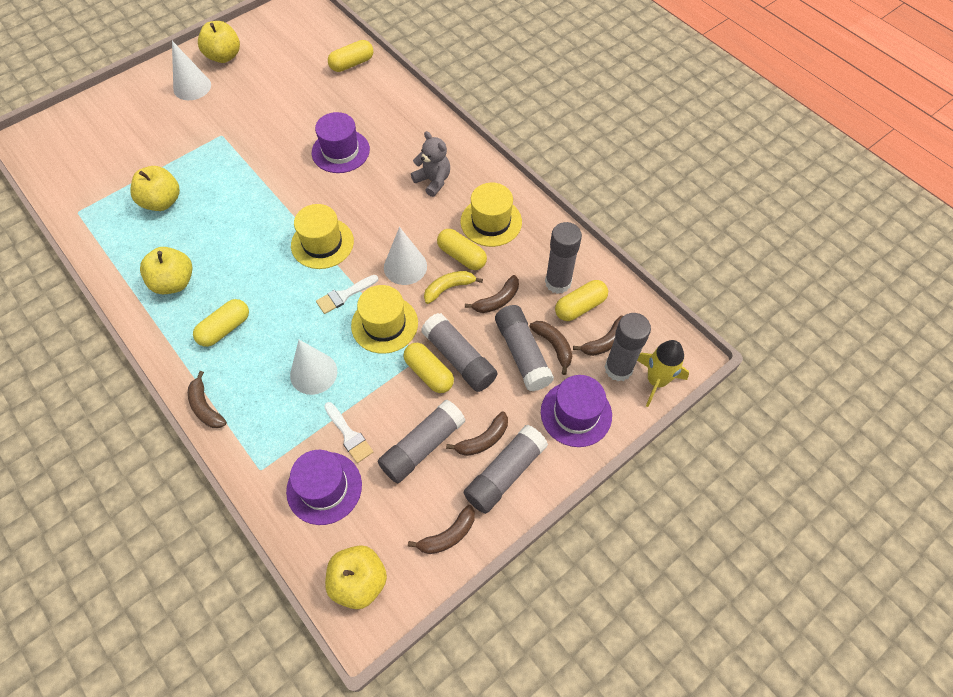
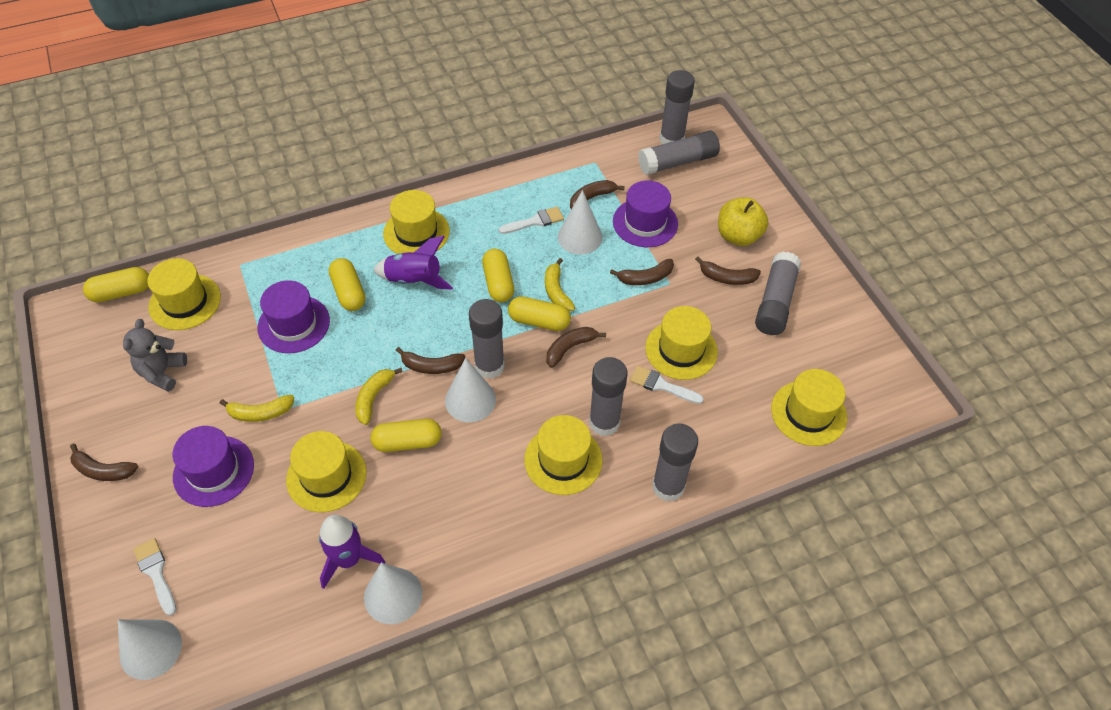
purple rocket: none = 0 -> [319,515,385,589] [373,235,453,290] = 2
white brush: [316,275,378,314] [324,402,373,463] = 2 -> [133,538,176,616] [499,207,564,234] [630,365,704,404] = 3
white cone: [172,41,211,100] [290,340,337,395] [384,227,427,285] = 3 -> [118,619,182,680] [364,563,423,624] [445,358,496,422] [558,190,603,254] = 4
yellow apple: [130,166,180,211] [140,247,193,294] [198,21,240,63] [325,545,387,609] = 4 -> [718,197,768,246] = 1
yellow banana: [424,271,483,304] = 1 -> [220,395,294,422] [355,368,403,425] [545,258,575,311] = 3
yellow hat: [291,204,354,269] [351,285,418,354] [461,183,522,247] = 3 -> [147,258,221,330] [286,431,367,512] [383,190,450,254] [524,415,603,495] [645,306,718,380] [771,369,847,446] = 6
yellow rocket: [637,340,689,407] = 1 -> none = 0

